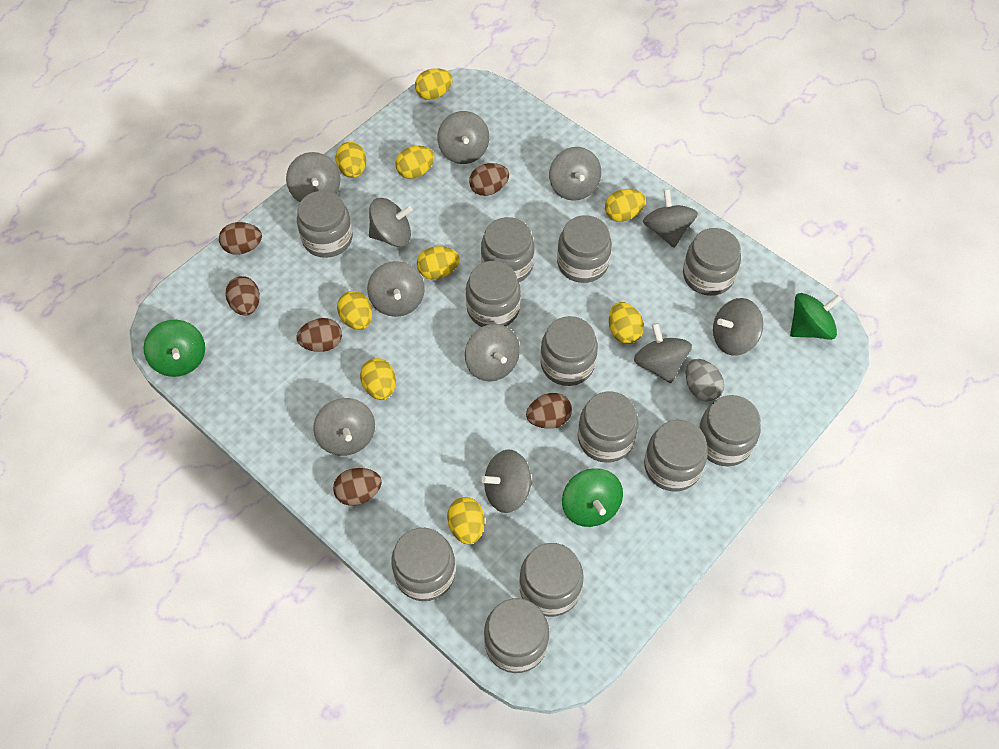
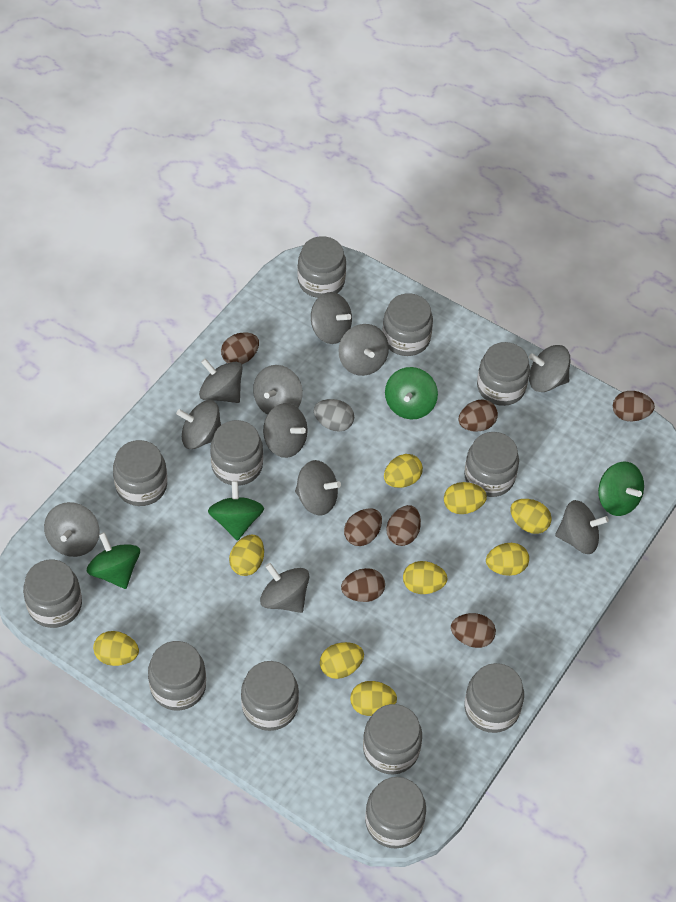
brown egg: [219,222,262,255] [225,276,260,316] [296,318,342,352] [333,468,382,506] [469,163,509,196] [526,393,572,429] = 6 -> [221,332,259,364] [341,568,385,602] [344,508,382,546] [386,505,421,546] [451,613,496,648] [459,399,498,432] [613,391,655,421] = 7
green spinning top: [144,320,205,377] [562,468,623,527] [790,293,842,340] = 3 -> [86,532,140,589] [208,481,264,541] [385,367,438,419] [598,462,644,516] = 4

